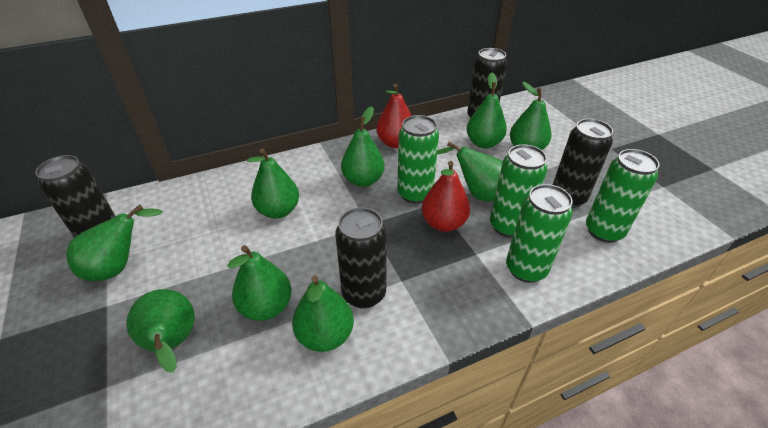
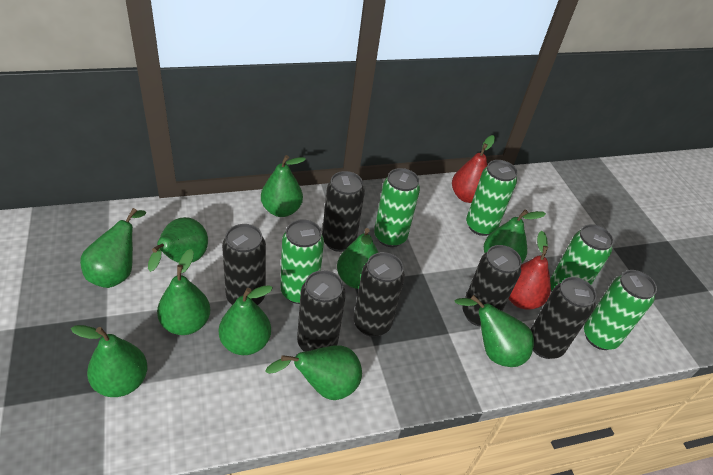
black can: [35,155,115,237] [335,207,387,309] [467,48,507,118] [553,119,613,208] = 4 -> [222,224,266,305] [297,270,346,352] [322,171,365,252] [353,252,405,337] [462,245,522,327] [530,277,597,359] = 6
green can: [397,115,439,204] [490,144,547,238] [506,184,573,283] [586,149,659,243] = 4 -> [280,219,324,304] [374,168,420,247] [466,160,517,236] [550,224,614,292] [584,270,657,350] = 5
green pear: [66,205,163,281] [126,289,195,373] [227,245,292,321] [247,148,299,218] [292,275,354,352] [341,106,384,187] [437,141,503,202] [466,73,507,148] [510,82,552,150] = 9 -> [71,325,148,397] [80,208,146,288] [148,217,208,272] [157,249,210,335] [219,285,273,355] [261,155,306,217] [265,345,362,400] [337,228,378,289] [454,295,534,367] [484,210,546,264] = 10

